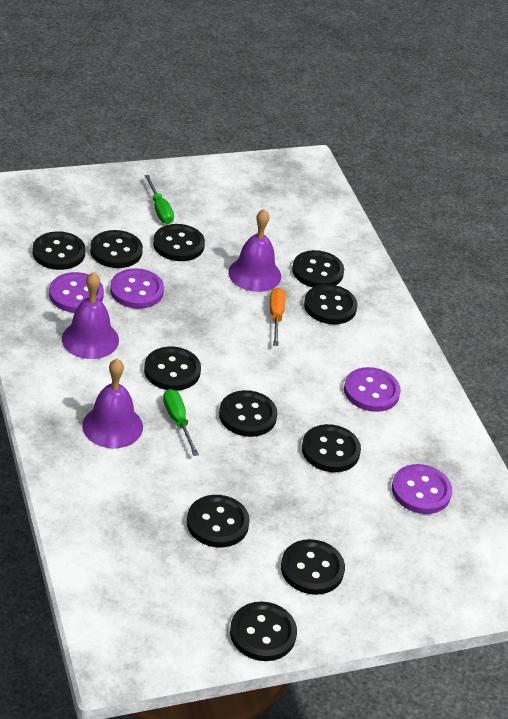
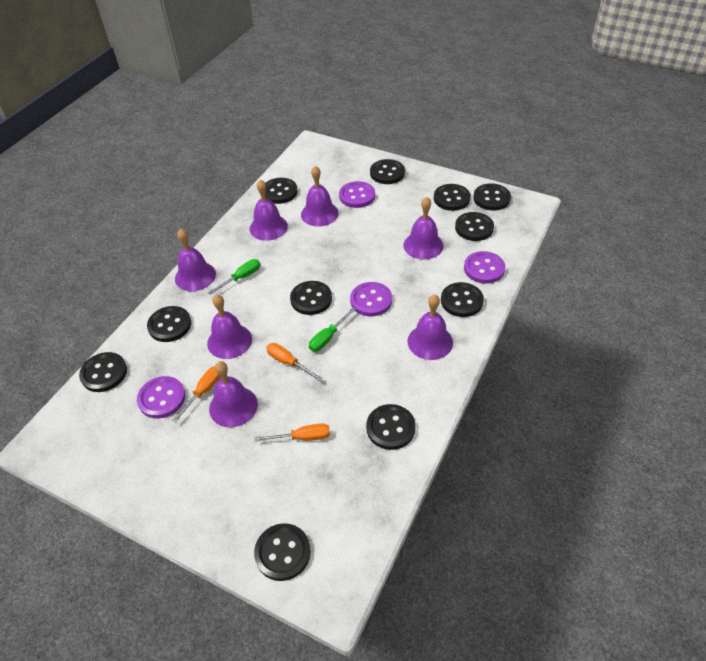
orange screwdriver: [270,288,285,346] = 1 -> [172,366,220,423] [254,423,330,442] [266,343,323,381] = 3
purple bell: [62,272,119,359] [82,359,143,448] [228,209,281,292] = 3 -> [175,229,216,291] [207,294,252,359] [209,361,258,427] [249,179,288,241] [301,166,339,227] [404,197,443,259] [407,294,453,360] = 7

